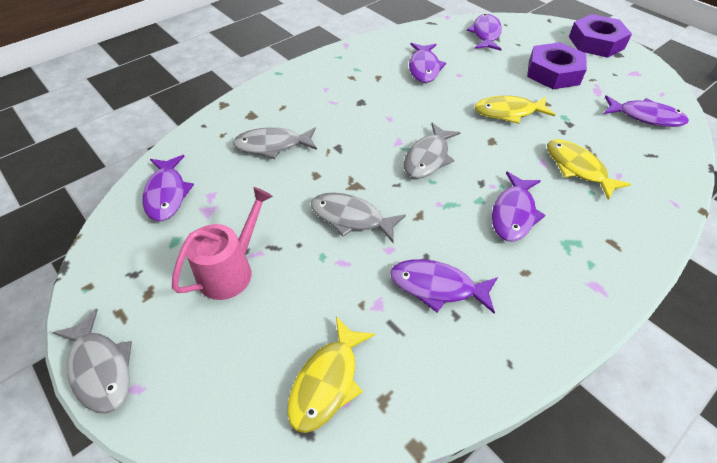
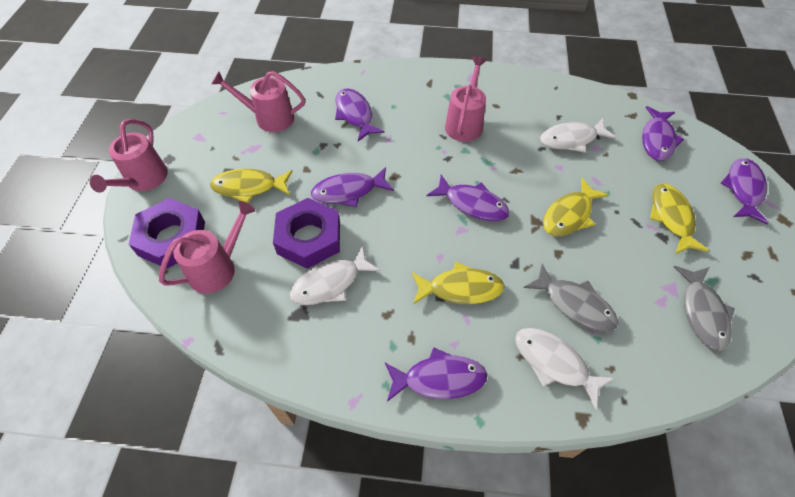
grey fish: [52,308,132,414] [233,127,317,159] [311,193,406,242] [404,123,461,178] = 4 -> [524,263,618,332] [674,266,735,351] = 2
pink watering can: [172,187,273,300] = 1 -> [90,119,168,193] [159,201,256,293] [212,71,305,132] [445,56,486,142] = 4
white fish: none = 0 -> [290,245,380,305] [515,328,614,410] [540,118,616,153] = 3
yellow fish: [287,317,375,433] [475,96,555,124] [547,139,631,200] = 3 -> [210,169,293,203] [412,262,505,304] [543,178,609,236] [650,184,709,254] = 4

